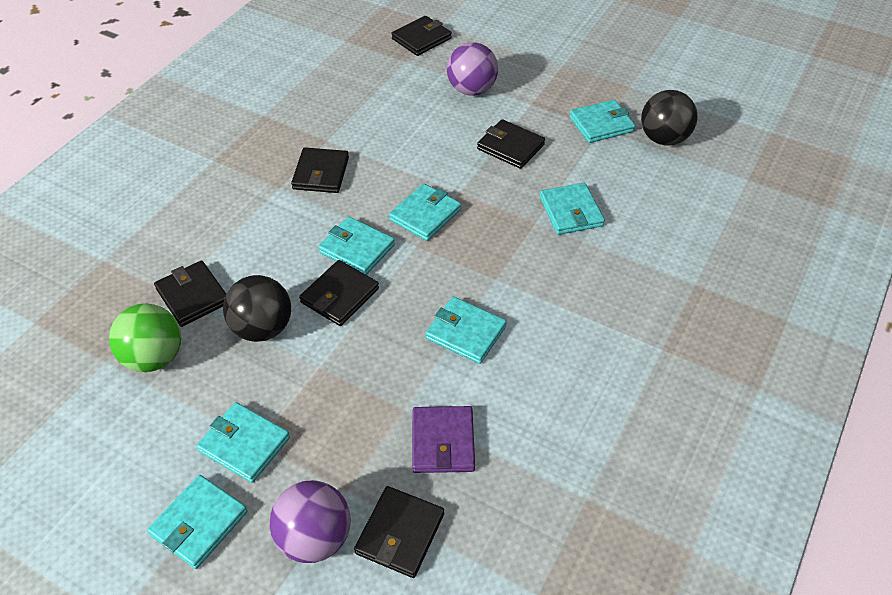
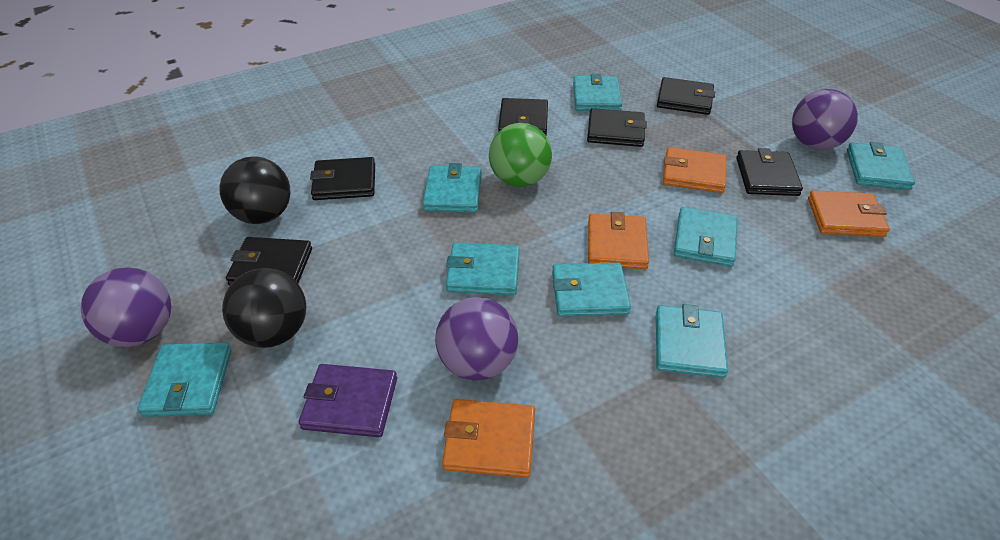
orange wallet: none = 0 -> [442,399,535,478] [588,212,649,269] [663,147,726,193] [808,190,890,237] = 4
purple ball: [270,480,351,563] [447,42,498,96] = 2 -> [81,267,171,347] [435,297,518,381] [792,89,858,150] = 3
turquoise wallet: [147,475,247,569] [197,402,290,483] [318,217,395,275] [389,183,461,241] [425,297,507,364] [540,183,605,235] [569,100,635,143] = 7 -> [137,342,231,417] [423,163,482,213] [446,242,520,295] [552,262,631,317] [573,74,622,111] [656,304,728,378] [674,207,737,267] [847,142,915,190] = 8

